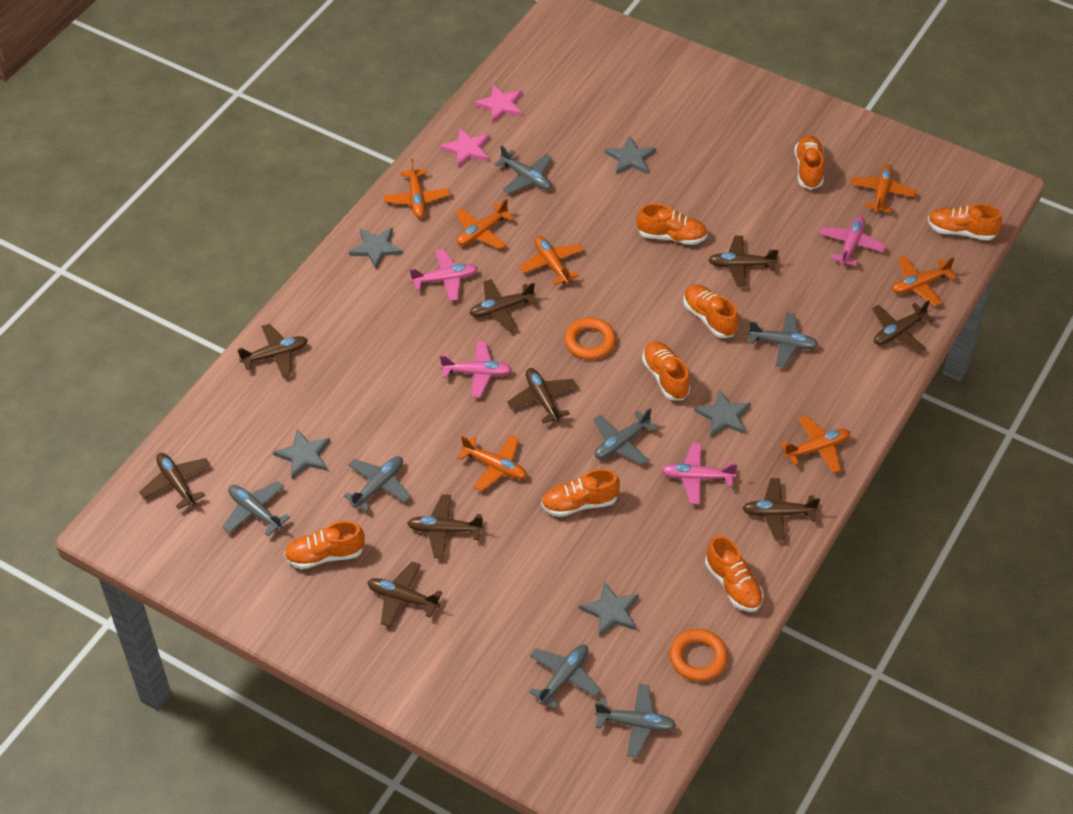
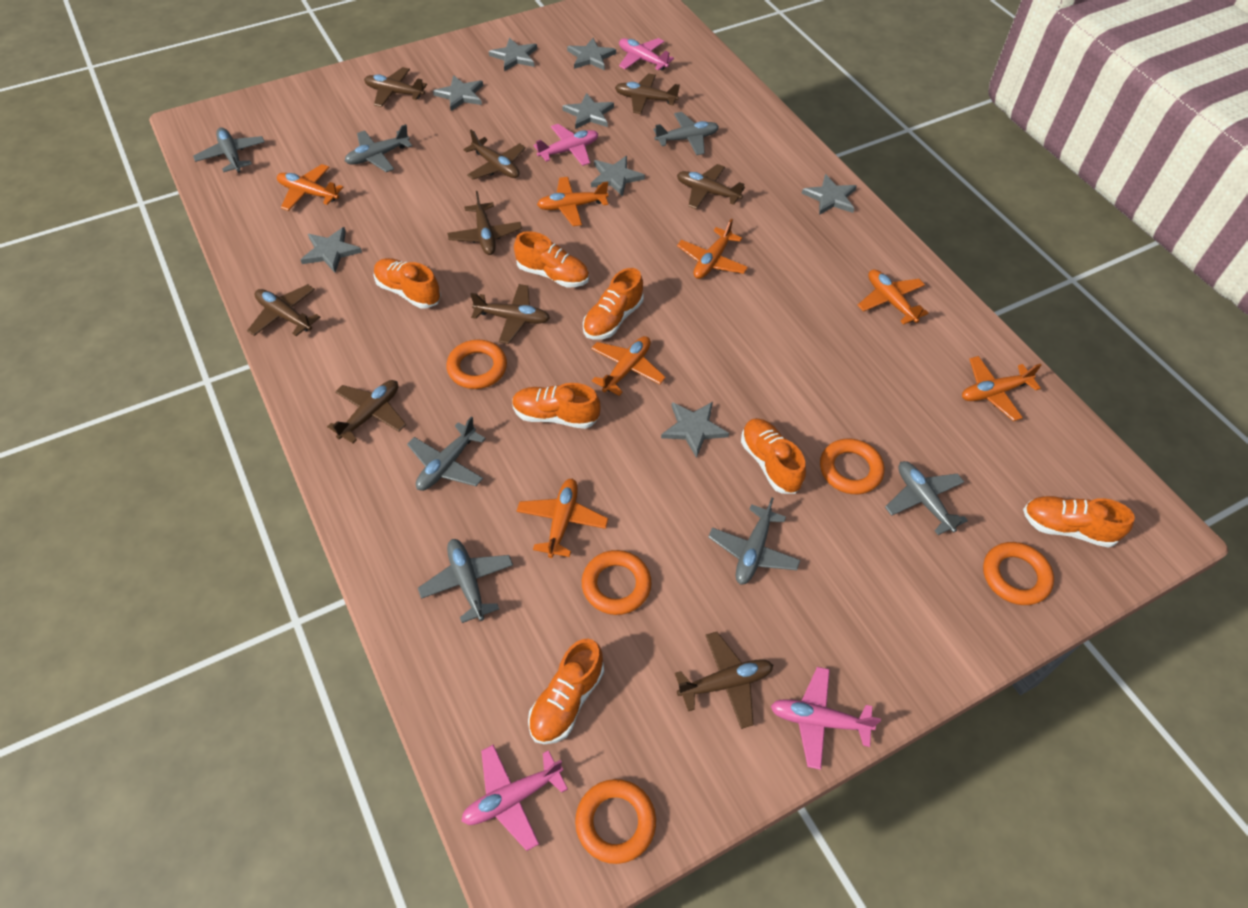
grey star: [273,429,330,479] [349,227,403,269] [579,582,639,637] [605,136,656,174] [694,389,751,437] = 5 -> [301,227,362,273] [433,75,483,111] [489,38,537,71] [562,93,614,129] [567,38,616,70] [591,156,645,197] [661,402,729,458] [802,174,857,215] = 8
orange ring: [564,317,616,360] [669,629,728,681] = 2 -> [446,340,507,389] [575,779,656,864] [582,550,652,615] [820,439,884,494] [983,542,1054,605] = 5
orange shoe: [284,521,365,569] [541,469,620,517] [636,203,707,245] [642,341,690,400] [683,285,739,338] [705,535,763,612] [795,135,824,190] [928,204,1002,240] = 8 -> [373,258,441,308] [512,383,600,429] [514,231,589,287] [528,639,604,744] [583,268,643,340] [741,418,806,494] [1023,496,1135,548] = 7
pink star: [440,128,490,167] [474,85,522,122] = 2 -> none = 0

